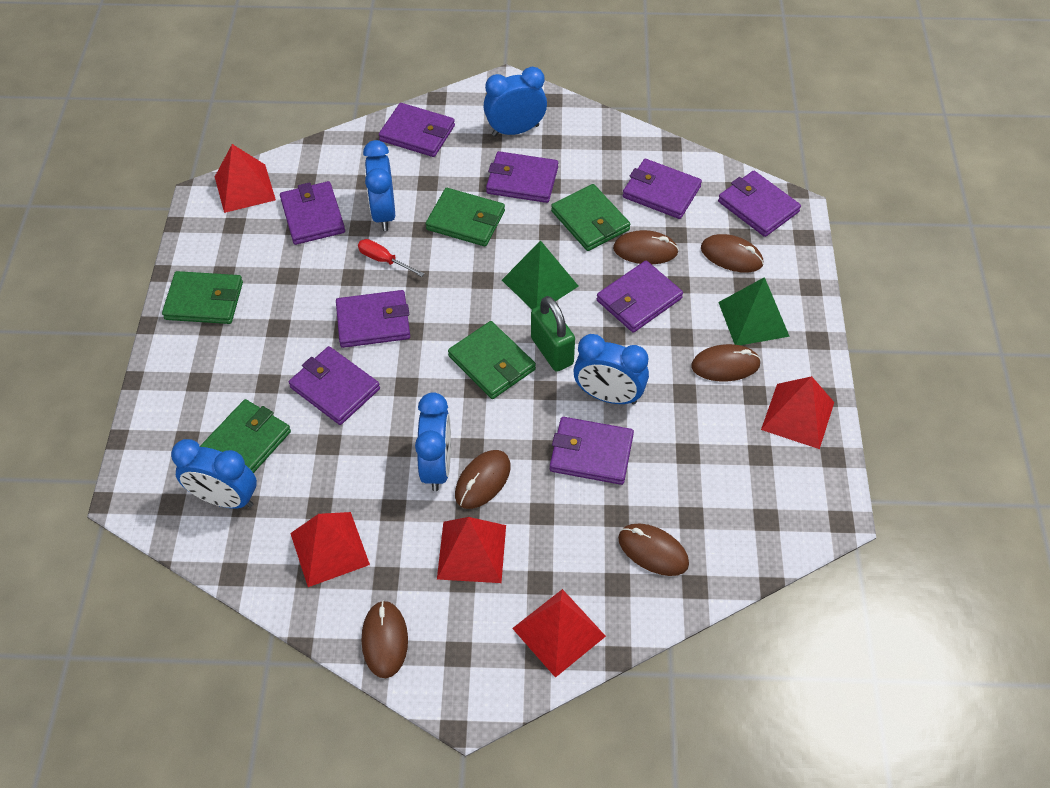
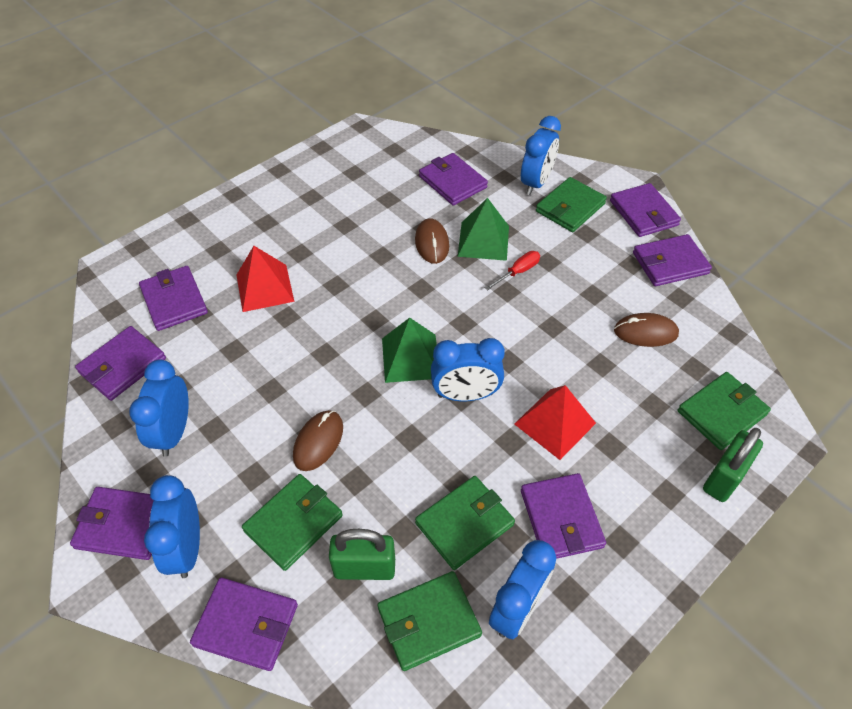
brown mouse: [362,601,408,678] [455,450,511,509] [613,230,679,264] [618,524,689,576] [691,344,761,382] [701,234,764,273] = 6 -> [293,410,343,471] [415,218,449,264] [614,313,679,347] = 3
green padlock: [531,296,575,372] = 1 -> [329,529,395,580] [703,428,763,502] = 2
purple wallet: [280,181,345,245] [289,346,380,425] [336,290,410,348] [379,103,455,157] [486,151,558,203] [550,417,634,485] [597,261,683,333] [623,159,702,219] [718,171,801,237] = 9 -> [70,487,154,560] [75,326,166,401] [139,266,208,331] [190,577,298,671] [419,153,488,205] [521,473,606,559] [610,183,681,237] [633,234,712,286] = 8
red pyramid: [215,144,276,213] [290,512,370,587] [437,517,506,583] [512,589,606,678] [761,376,834,449] = 5 -> [236,246,294,312] [514,385,596,460] = 2

